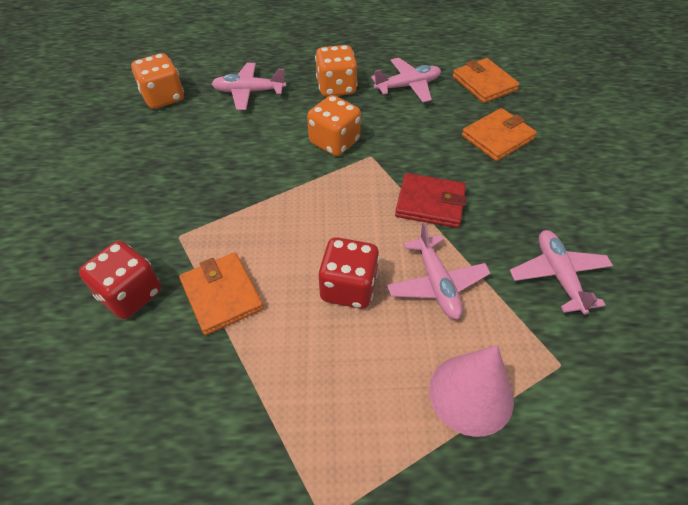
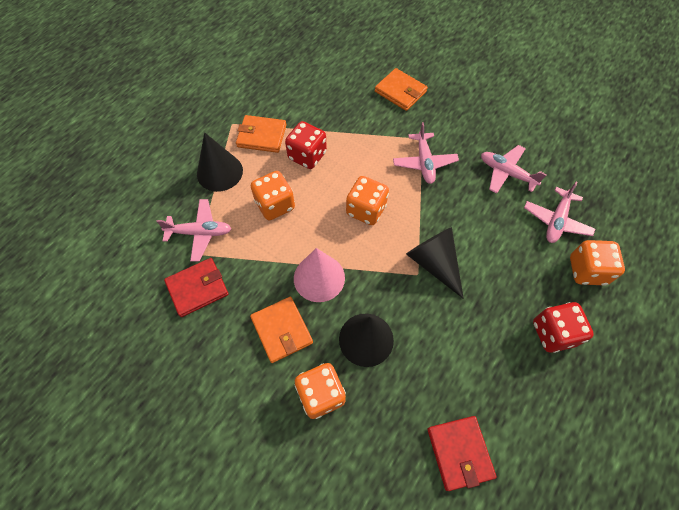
black cone: none = 0 -> [197,132,243,192] [339,314,394,367] [406,227,464,299] = 3
orange dice: [131,53,184,109] [307,95,361,156] [315,45,357,97] = 3 -> [251,171,295,220] [295,363,346,419] [346,176,389,225] [570,240,625,286] = 4
red wallet: [395,173,467,228] = 1 -> [164,258,229,317] [427,416,497,491] = 2

